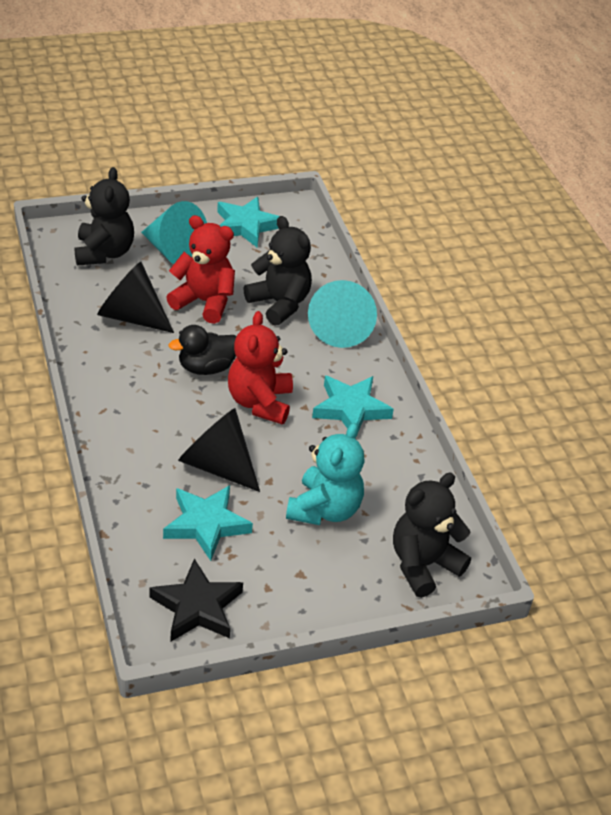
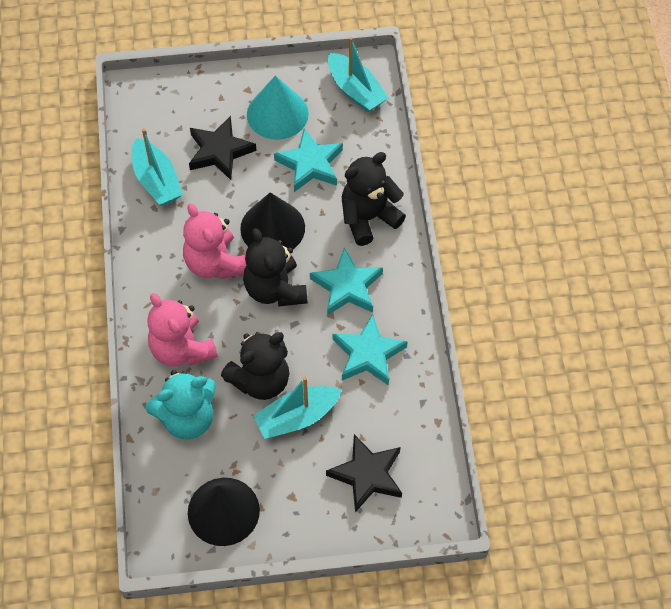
black duck: [169,325,237,375] = 1 -> none = 0
black star: [150,559,243,641] = 1 -> [189,116,257,180] [326,434,402,513] = 2
pink teddy bear: none = 0 -> [147,293,218,366] [183,203,246,279] = 2
red teddy bear: [166,215,235,324] [228,311,293,424] = 2 -> none = 0
turquoise boat: none = 0 -> [132,128,183,206] [253,376,342,439] [328,37,389,112] = 3
turquoise cone: [141,201,207,264] [308,280,377,348] = 2 -> [247,75,309,140] = 1

